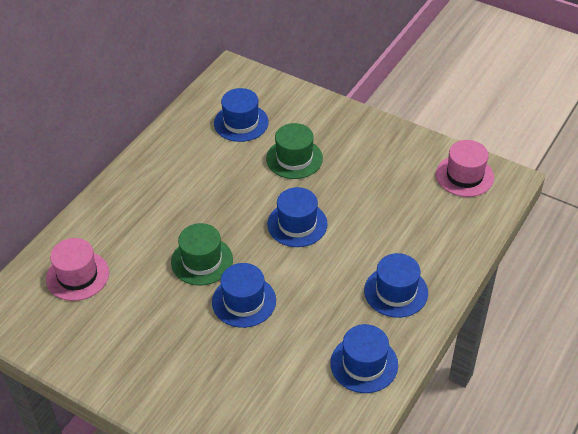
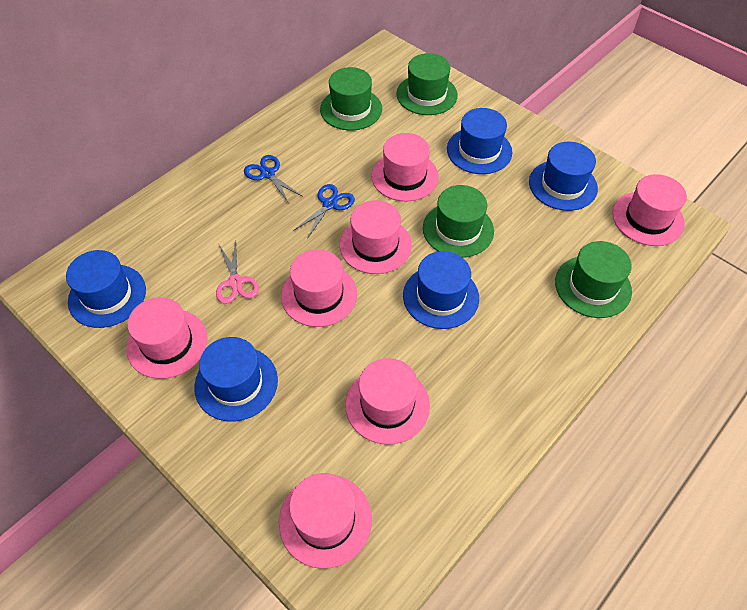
blue scissors: none = 0 -> [244,155,302,203] [293,184,355,239] = 2
green hat: [171,223,233,285] [266,123,323,179] = 2 -> [320,67,382,130] [396,53,458,115] [423,185,494,258] [555,241,632,318] = 4
pink hat: [46,238,109,301] [436,140,494,197] = 2 -> [126,297,208,379] [279,473,372,569] [281,249,357,327] [339,200,412,274] [345,358,430,445] [371,133,439,201] [612,174,687,246] = 7
pink scissors: none = 0 -> [216,241,259,304] = 1

